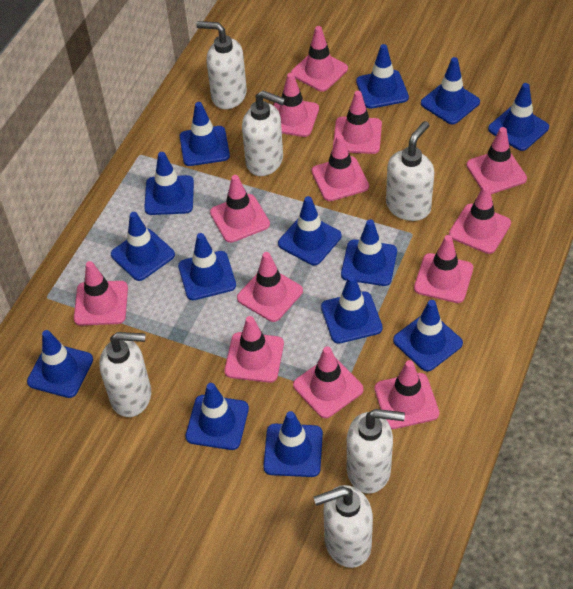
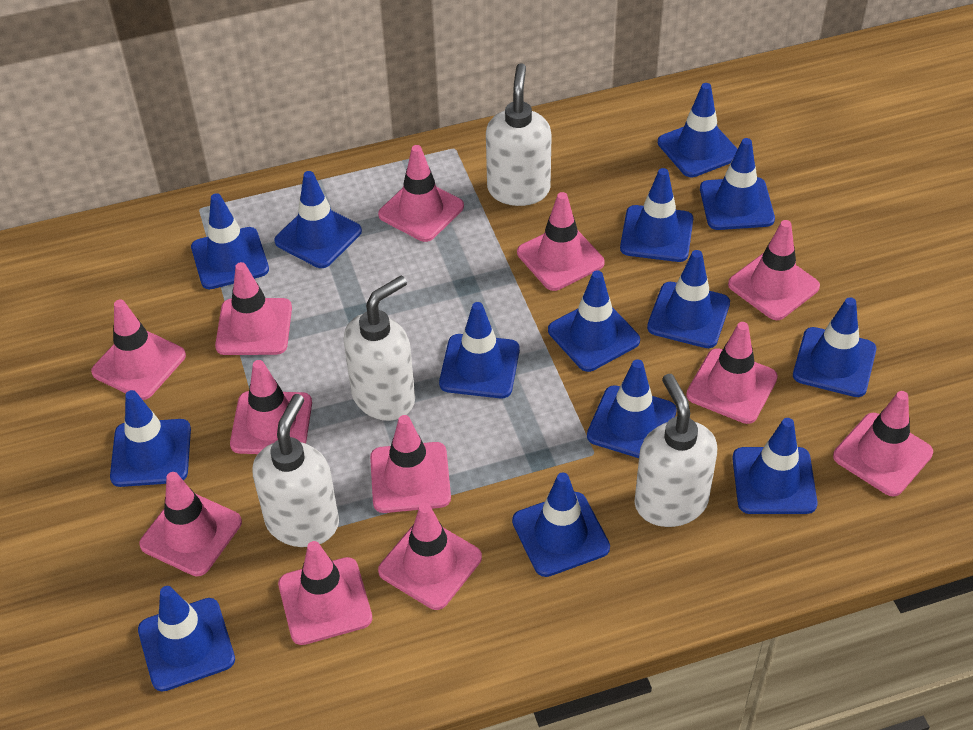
pink traffic cone: [74,261,128,326] [210,175,270,243] [224,316,284,383] [237,252,303,322] [273,73,319,137] [291,26,348,92] [293,346,364,418] [312,135,369,201] [333,91,382,154] [374,360,439,429] [414,235,473,303] [449,185,511,254] [466,127,527,194] = 13 -> [91,299,186,400] [139,472,242,577] [215,262,292,355] [230,360,312,454] [278,541,372,645] [370,415,451,513] [378,145,464,242] [378,503,482,610] [517,192,605,291] [686,322,778,424] [728,220,820,320] [833,391,933,496] = 12
white soap dispenser: [100,332,151,417] [196,21,247,109] [242,90,285,176] [313,485,373,568] [347,409,405,494] [386,121,435,221] = 6 -> [252,394,339,547] [344,276,415,421] [486,63,552,206] [634,374,717,527] = 4

